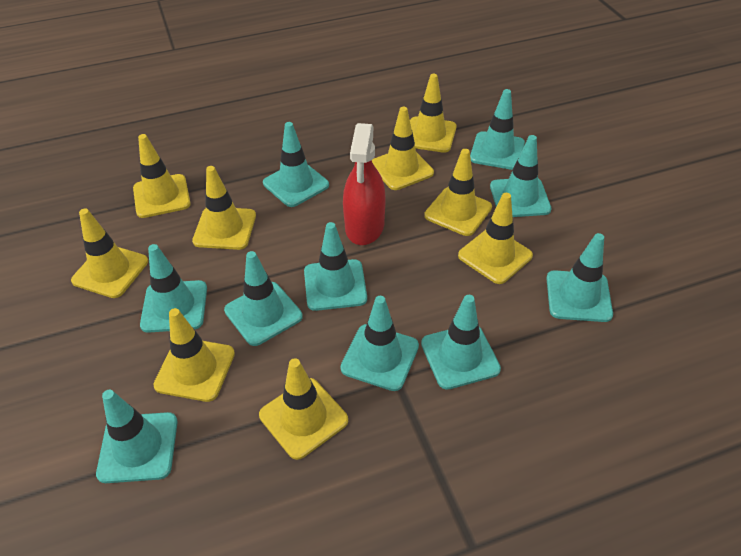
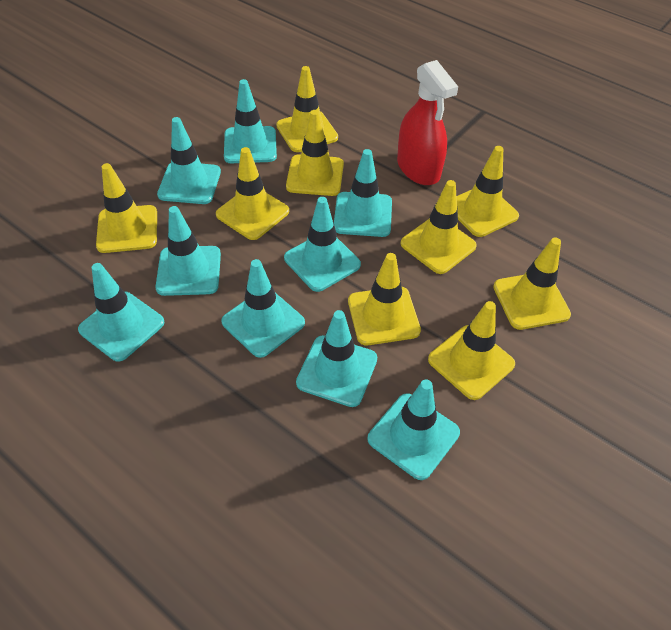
turquoise traffic cone: [96,390,178,483] [140,244,207,333] [224,251,303,346] [263,122,329,207] [304,222,367,311] [340,296,419,391] [421,295,501,390] [470,89,525,170] [490,135,551,217] [546,233,613,322] = 10 -> [78,263,165,362] [156,206,221,296] [157,117,221,204] [221,259,305,358] [224,79,277,163] [284,197,361,292] [296,310,377,407] [334,149,392,237] [368,379,460,480] = 9

